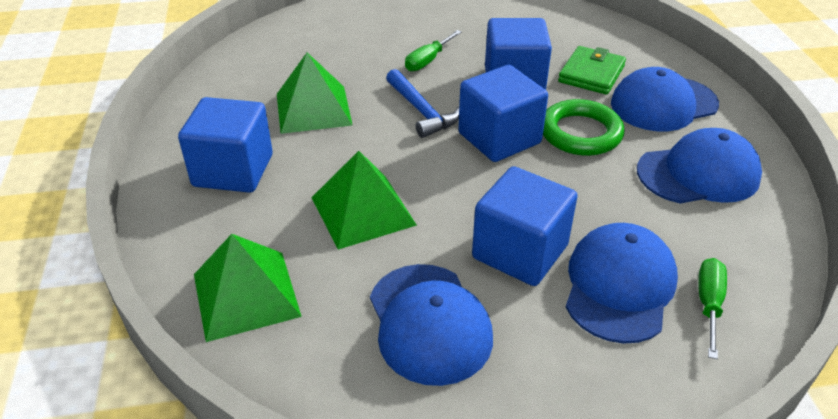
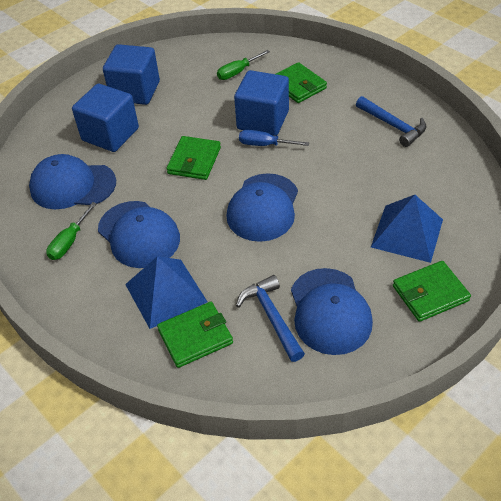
blue cube: [178,97,273,193] [458,65,548,162] [472,166,578,286] [485,18,552,90] = 4 -> [72,84,139,152] [103,44,160,105] [234,70,289,136] = 3
blue hammer: [386,69,459,138] = 1 -> [236,275,305,362] [356,96,426,147] = 2
blue pyramid: none = 0 -> [125,256,208,329] [371,195,443,263] = 2
blue screwdriver: none = 0 -> [239,130,309,146] = 1
green pyramid: [194,234,302,342] [277,53,352,134] [311,151,417,250] = 3 -> none = 0
green ring: [543,99,625,156] = 1 -> none = 0
green wallet: [558,46,626,95] = 1 -> [157,302,233,368] [166,136,221,180] [276,62,327,103] [393,261,471,322] = 4

